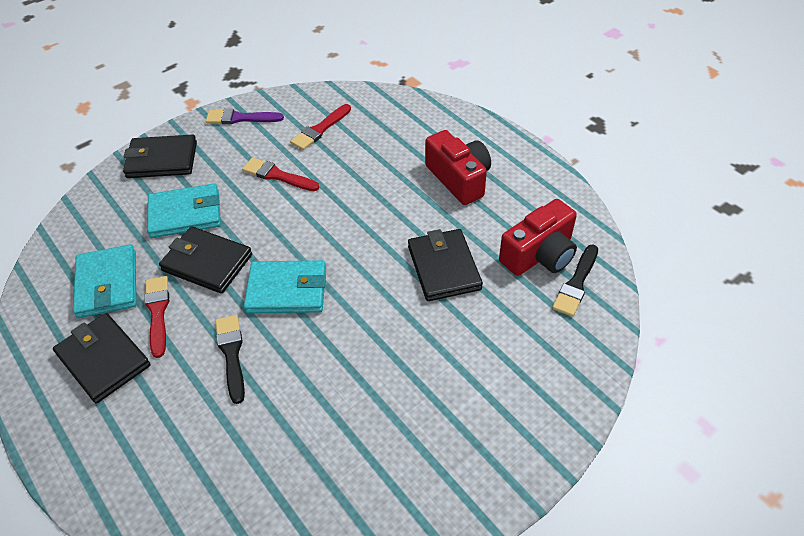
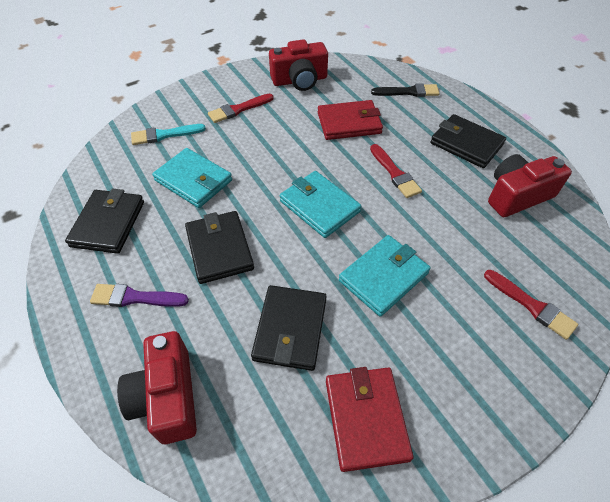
black brush: [215,315,245,404] [552,244,598,317] = 2 -> [371,83,440,97] = 1
red camera: [425,130,491,205] [499,199,577,276] = 2 -> [117,331,197,444] [269,39,328,91] [488,154,572,217] = 3
red wallet: none = 0 -> [318,100,383,140] [326,367,413,472] = 2
turquoise brush: none = 0 -> [131,124,206,145] = 1

